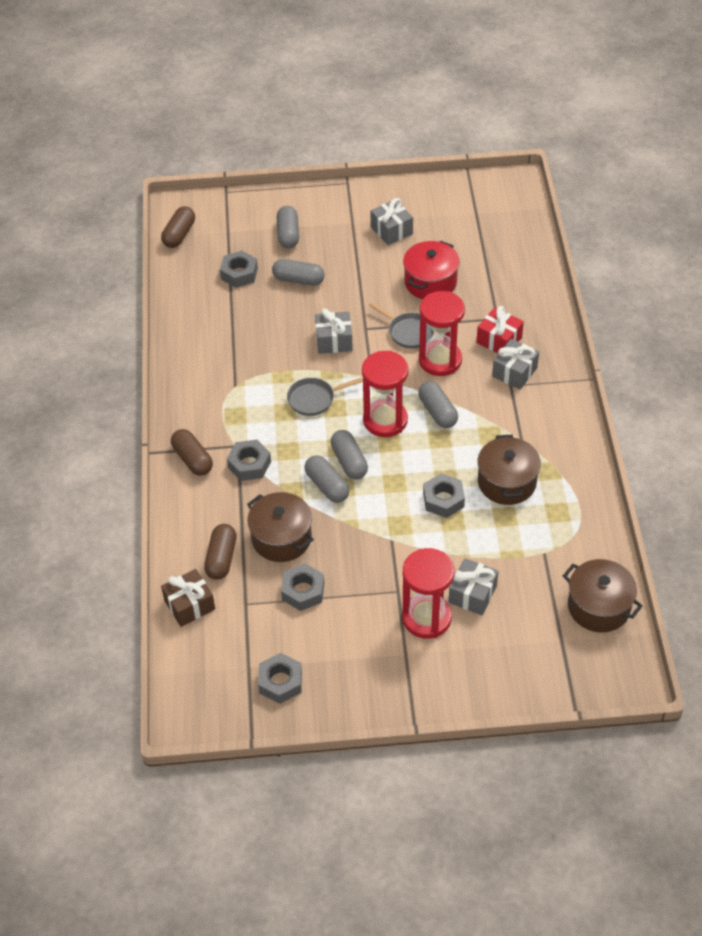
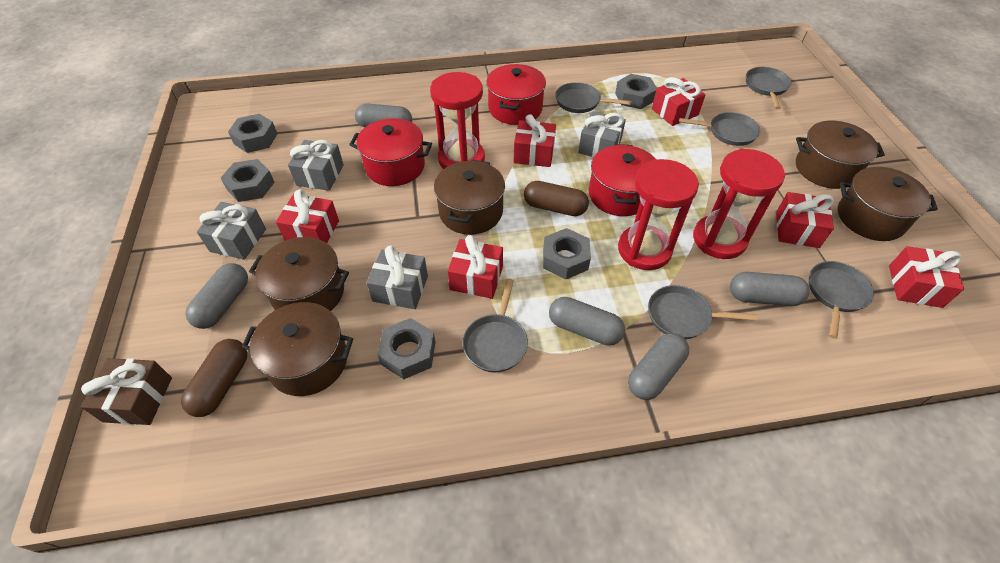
brown capsule: [161,206,195,248] [171,429,213,476] [204,524,236,580] = 3 -> [181,339,247,417] [524,181,589,216] = 2
brown pot: [247,492,314,562] [477,435,541,505] [563,559,643,632] = 3 -> [242,302,353,396] [249,237,349,311] [434,160,505,235] [796,121,885,189] [838,167,938,241] = 5
grey pan: [287,377,363,416] [369,302,434,348] = 2 -> [463,279,528,372] [555,82,631,113] [648,285,758,339] [679,112,760,146] [746,67,791,109] [809,261,874,339] = 6
red gift: [476,306,524,353] = 1 -> [276,189,339,243] [447,235,503,299] [514,114,556,167] [652,77,705,126] [776,192,834,248] [889,246,964,308] = 6
red pot: [403,240,460,299] = 1 -> [349,118,432,186] [486,64,546,125] [589,144,656,216] = 3

